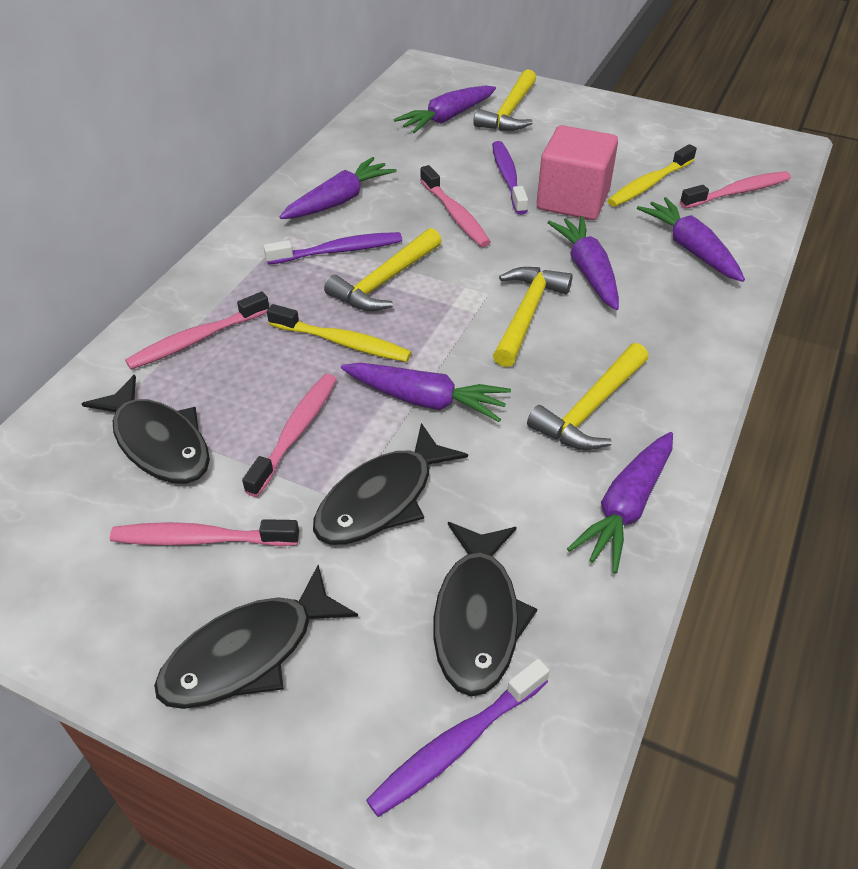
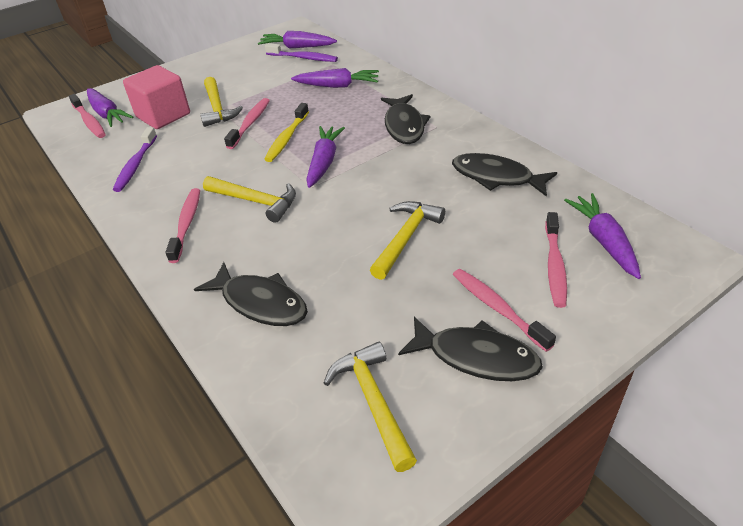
purple carrot: [279,157,396,219] [341,362,511,422] [394,85,496,133] [547,216,619,310] [567,432,673,574] [637,197,745,282] = 6 -> [87,88,134,127] [258,31,337,48] [291,68,379,88] [306,126,345,188] [564,193,641,279] = 5
purple toothbrush: [264,232,402,265] [366,658,550,817] [492,141,528,215] = 3 -> [113,127,157,192] [265,43,338,62] = 2
yellow toothbrush: [267,304,412,362] [607,144,697,207] = 2 -> [264,103,309,162] = 1

